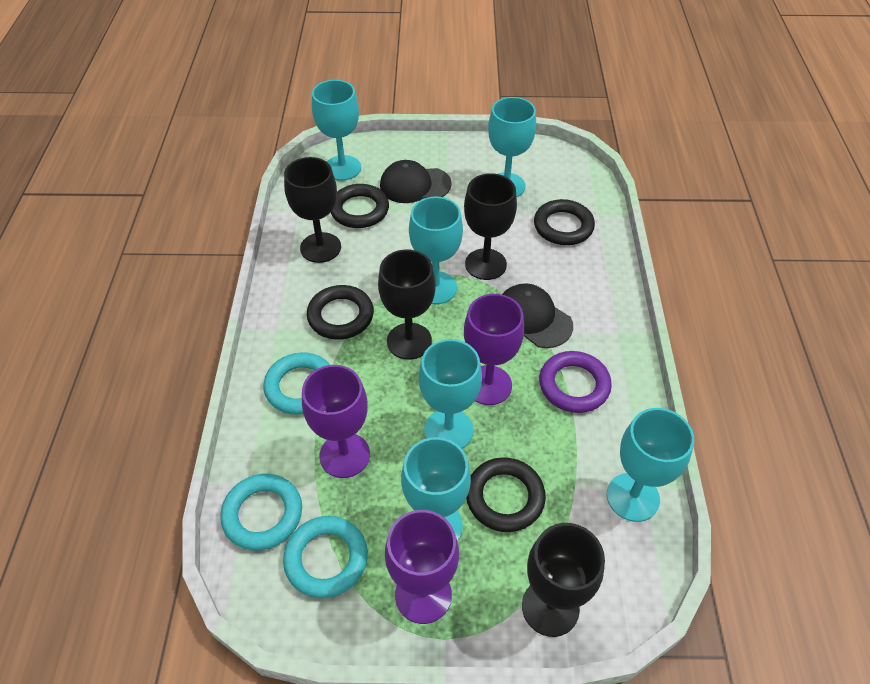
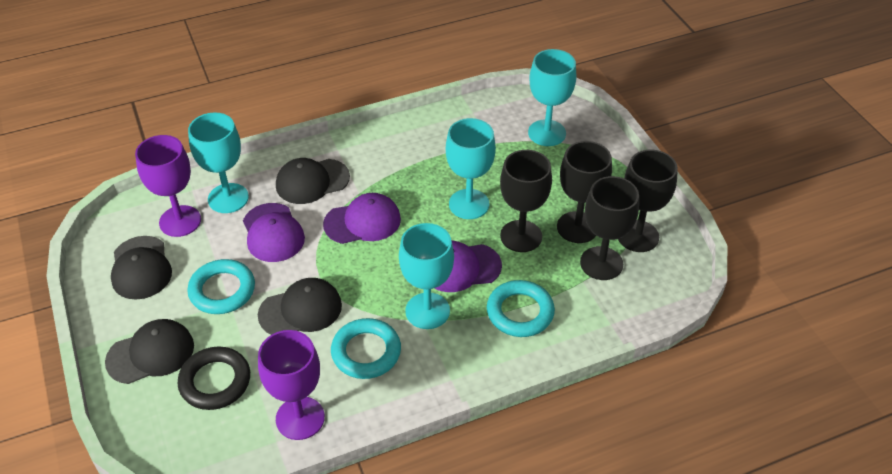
black cap: [380,160,452,203] [502,283,573,348] = 2 -> [105,319,194,384] [111,236,172,300] [258,278,342,335] [276,158,350,204] = 4
black ring: [307,285,374,340] [331,184,389,228] [466,457,546,532] [534,199,595,245] = 4 -> [177,347,250,410] = 1
purple cap: none = 0 -> [243,203,305,262] [323,193,401,244] [434,241,502,292] = 3
purple goblet: [302,365,370,478] [385,510,459,624] [464,294,524,405] = 3 -> [135,135,201,237] [258,330,325,440] = 2
purple ring: [539,351,612,413] = 1 -> none = 0
turquoise goblet: [312,80,361,181] [401,437,471,541] [409,197,463,304] [419,339,482,449] [488,97,536,197] [607,408,694,522] = 6 -> [188,112,249,213] [399,223,454,329] [446,118,496,219] [528,49,576,146] = 4

